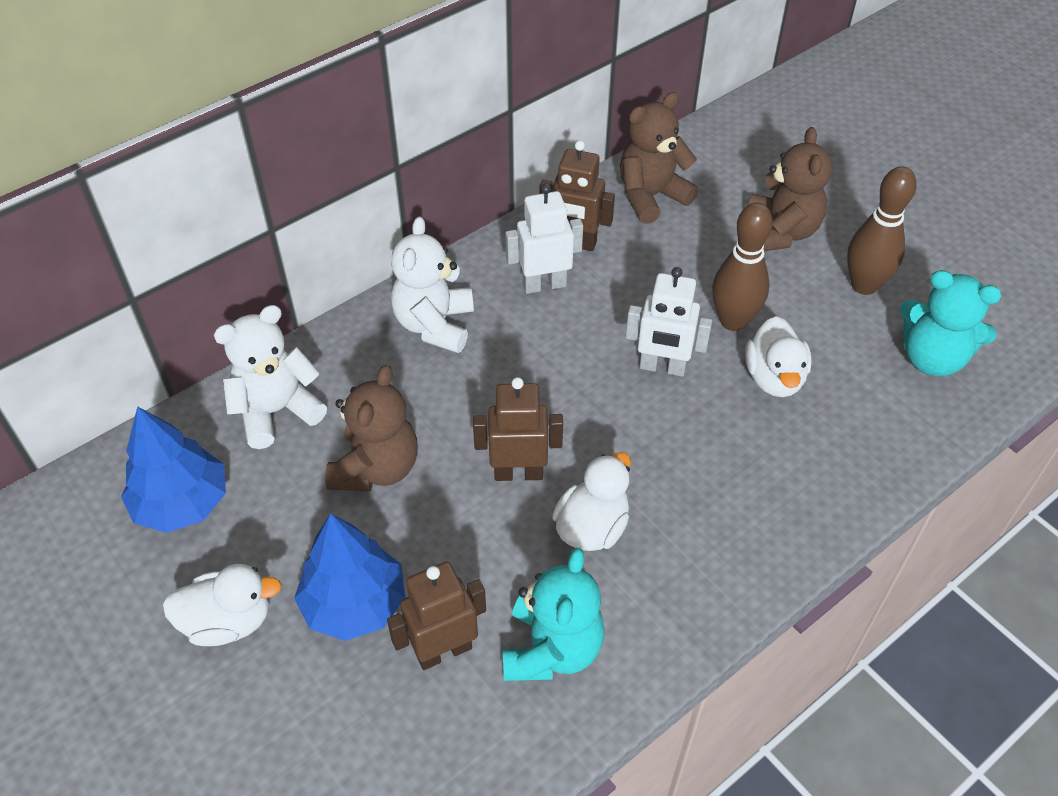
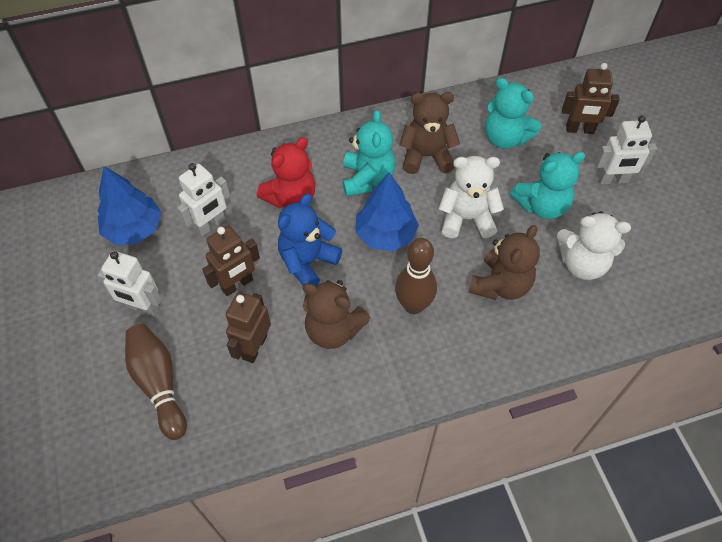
blue teddy bear: none = 0 -> [278,194,342,286] = 1
red teddy bear: none = 0 -> [257,137,316,209] = 1
turquoise teddy bear: [503,548,604,681] [900,270,1002,376] = 2 -> [343,110,395,197] [485,78,541,149] [510,152,586,219] = 3
white duck: [162,564,282,646] [552,452,631,551] [745,316,812,397] = 3 -> none = 0
white robot: [505,184,583,294] [626,267,712,377] = 2 -> [97,251,161,316] [177,163,230,236] [596,115,657,184] = 3

